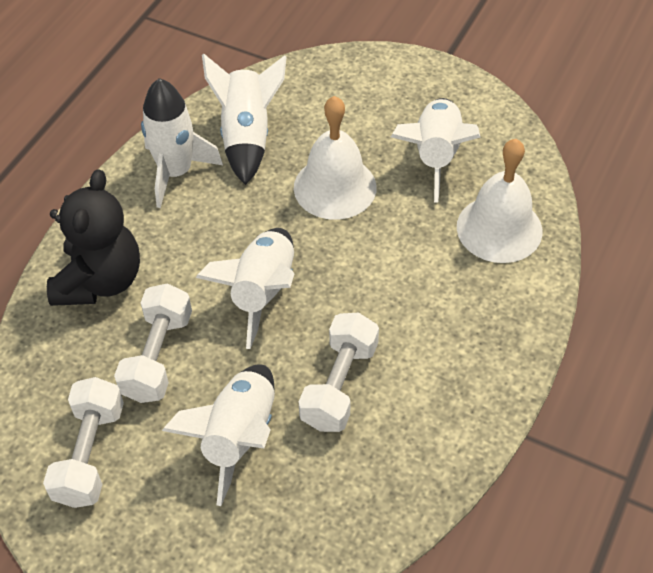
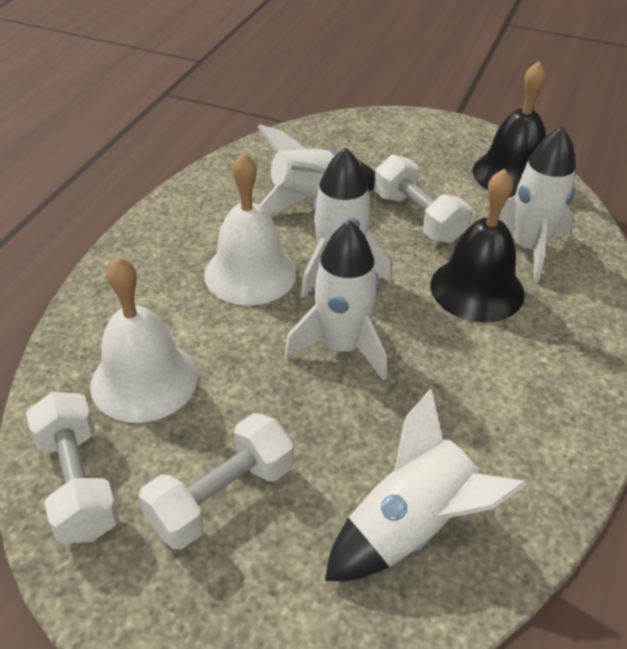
black bell: none = 0 -> [430,169,525,322] [473,61,546,197] = 2
black teddy bear: [47,169,140,306] = 1 -> none = 0

